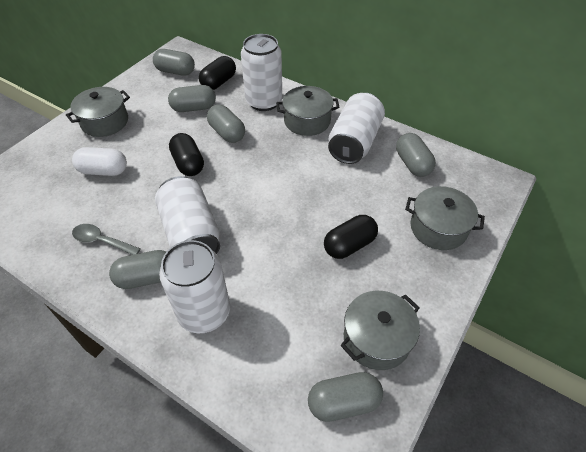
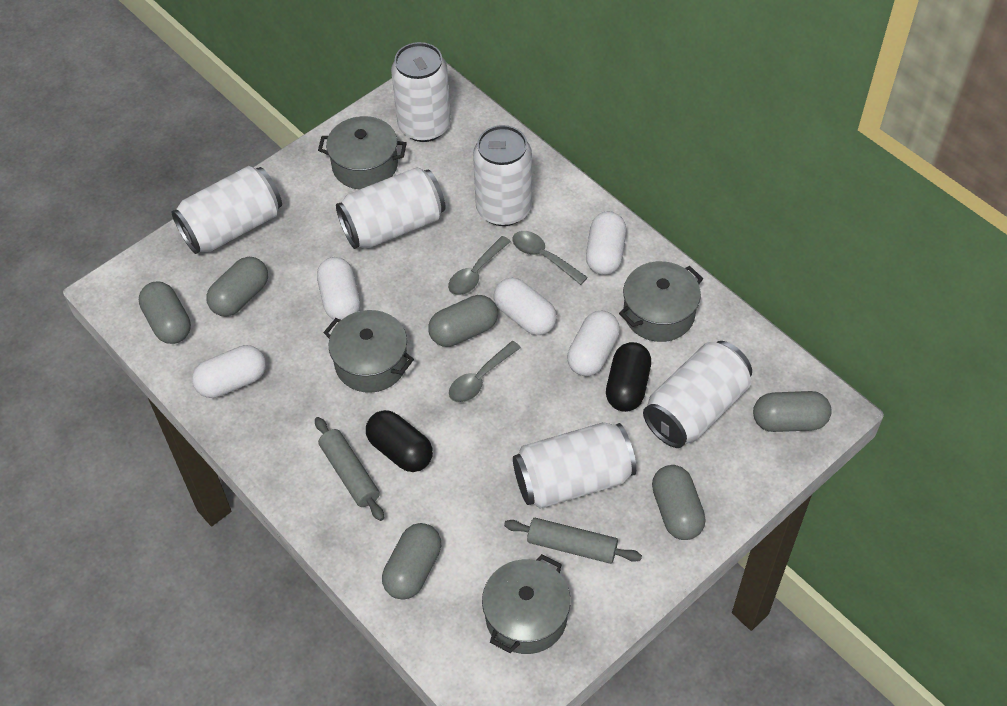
black capsule: [169,133,204,176] [199,56,236,90] [324,215,378,259] = 3 -> [366,410,433,472] [606,342,651,412] = 2
grey rolling pin: none = 0 -> [315,417,384,521] [504,518,642,564] = 2
grey spoon: [72,224,140,255] = 1 -> [448,236,511,295] [449,341,521,403] [512,231,588,285] = 3
white can: [155,176,220,254] [159,240,230,333] [241,34,282,111] [328,93,385,164] = 4 -> [172,166,282,254] [336,167,446,249] [391,42,451,142] [473,125,532,226] [513,422,636,509] [643,341,752,448] = 6
white capsule: [72,147,127,176] = 1 -> [192,345,266,398] [317,257,360,320] [494,278,557,335] [567,311,620,376] [586,211,626,275] = 5

